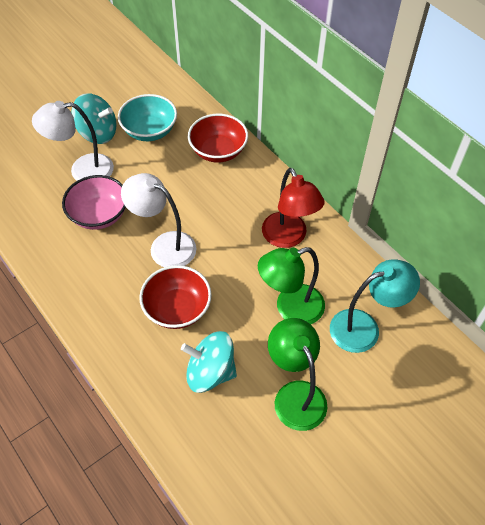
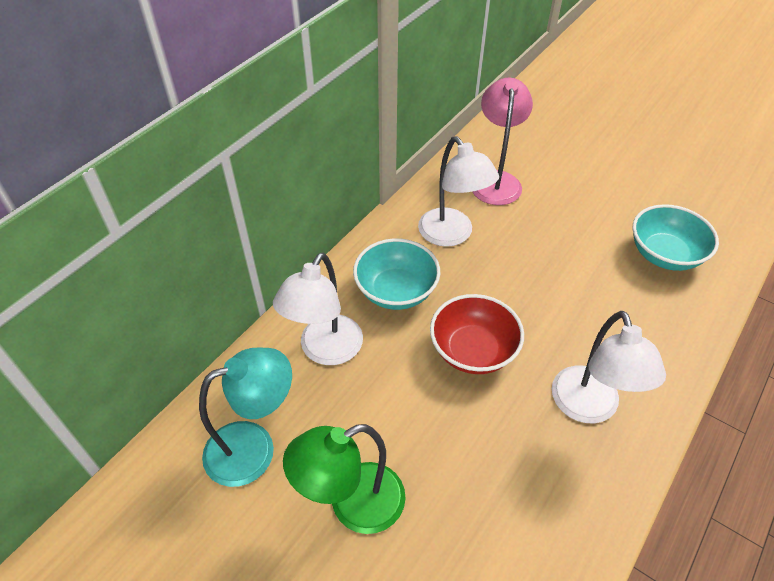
green lamp: [258,247,325,324] [268,318,327,431] = 2 -> [283,424,406,534] = 1
pink bowl: [62,175,126,230] = 1 -> none = 0
pink lamp: none = 0 -> [473,78,533,205] = 1
red bowl: [139,265,212,329] [188,114,248,162] = 2 -> [430,294,524,374] = 1
red lamp: [262,168,324,248] = 1 -> none = 0
turquoise bowl: [118,94,177,141] = 1 -> [353,239,440,310] [632,204,719,271] = 2
turquoise spinning top: [72,93,117,144] [181,331,237,393] = 2 -> none = 0
white lamp: [32,101,114,181] [121,173,197,267] = 2 -> [273,252,363,365] [418,136,499,247] [552,310,666,423] = 3

